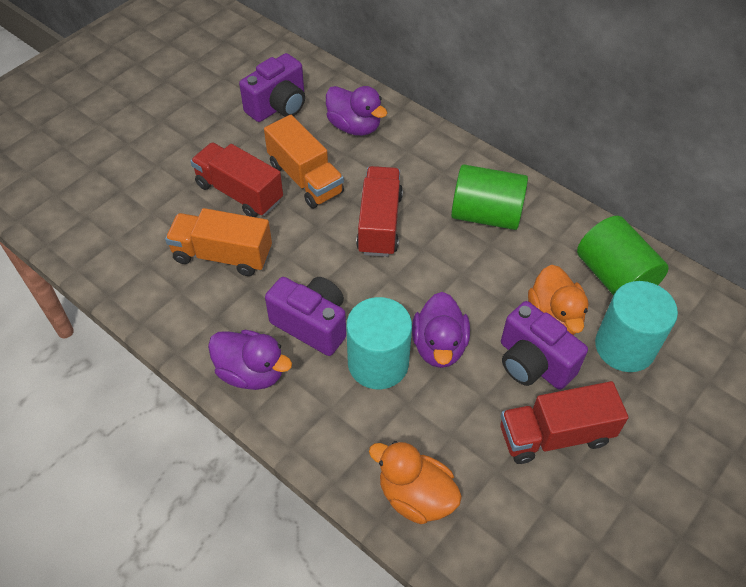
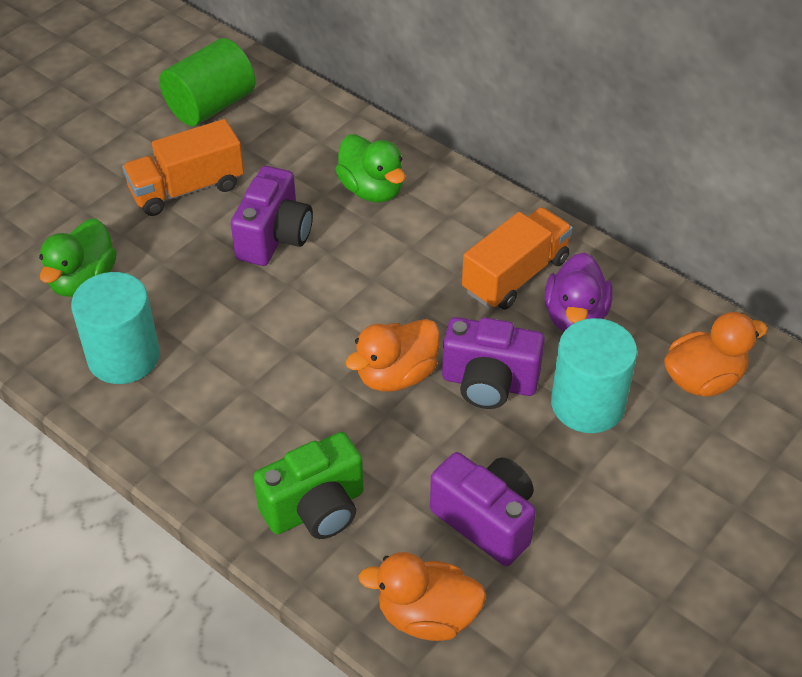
green camera: none = 0 -> [253,432,363,539] = 1
green cylinder: [451,164,528,230] [577,216,669,296] = 2 -> [159,38,255,126] = 1
green duck: none = 0 -> [39,218,117,297] [335,134,405,202] = 2
orange duck: [369,441,462,524] [528,265,589,335] = 2 -> [346,319,440,392] [358,552,486,641] [664,312,768,396] = 3
purple duck: [208,330,292,390] [326,86,387,136] [412,292,470,368] = 3 -> [545,253,613,332] = 1
red truck: [190,142,283,217] [356,166,403,257] [500,381,629,464] = 3 -> none = 0

